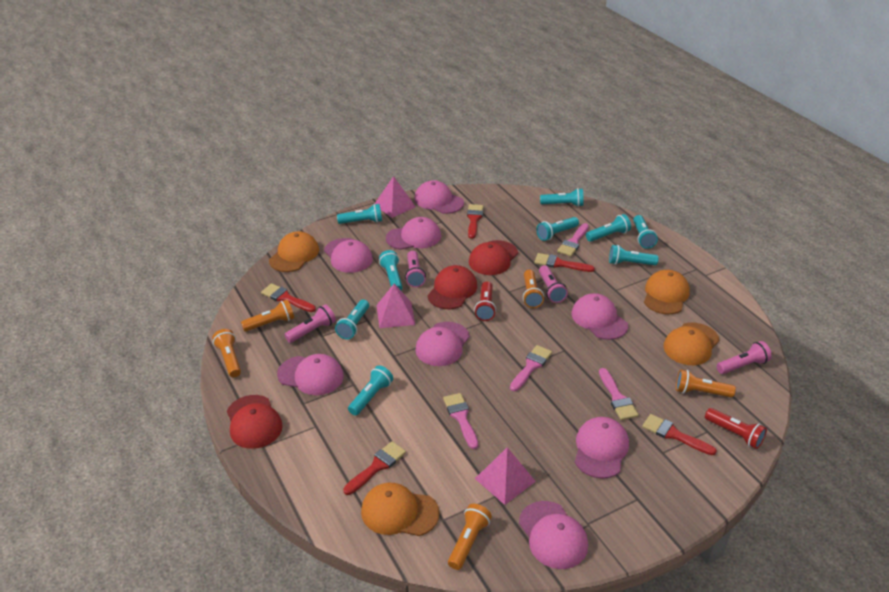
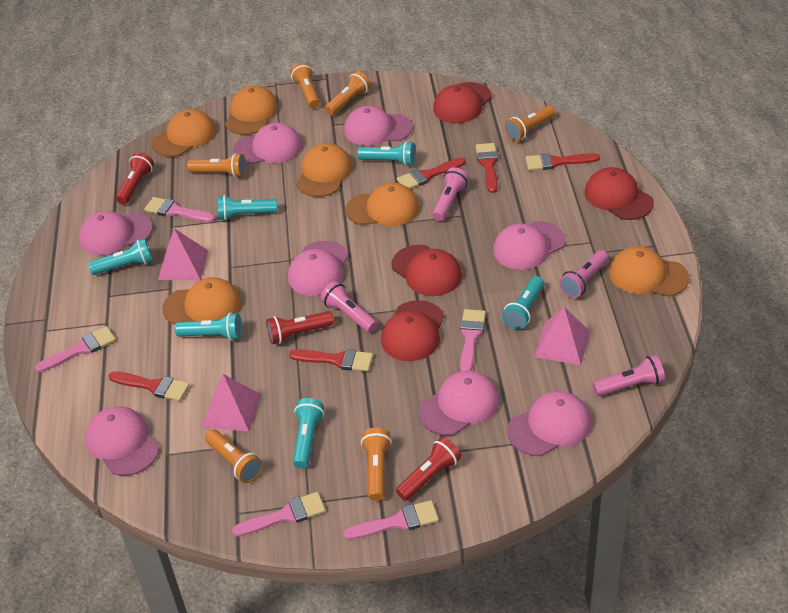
orange cap: [269,231,319,272] [361,483,440,536] [644,270,690,314] [663,323,719,365] = 4 -> [152,109,216,157] [162,277,241,325] [225,86,278,135] [296,143,352,197] [346,183,419,226] [609,246,689,297] = 6
orange flashlight: [212,329,241,377] [241,300,294,332] [448,504,492,570] [523,270,544,308] [676,370,736,398] = 5 -> [187,153,246,178] [205,429,263,483] [290,62,320,108] [325,71,371,115] [361,428,392,501] [505,106,555,141] = 6
pink brush: [443,393,478,449] [510,345,552,392] [557,223,589,256] [599,368,639,420] = 4 -> [34,326,116,373] [144,197,215,222] [232,492,326,537] [343,500,439,540] [460,309,486,371] = 5
red cap: [227,395,283,449] [428,265,477,309] [469,240,518,275] = 3 -> [381,300,444,361] [391,245,462,296] [433,82,492,123] [584,167,654,220] = 4
red flashlight: [474,281,496,321] [705,408,767,449] = 2 -> [116,152,154,205] [266,311,334,344] [396,437,461,501] = 3
turquoise flashlight: [335,299,369,340] [337,204,382,224] [348,365,393,416] [379,250,403,290] [536,217,579,241] [540,188,584,207] [586,214,631,242] [609,245,659,265] [633,215,658,249] = 9 -> [88,238,153,275] [175,313,242,341] [218,195,277,221] [293,398,324,469] [357,141,416,166] [502,276,544,329] = 6

